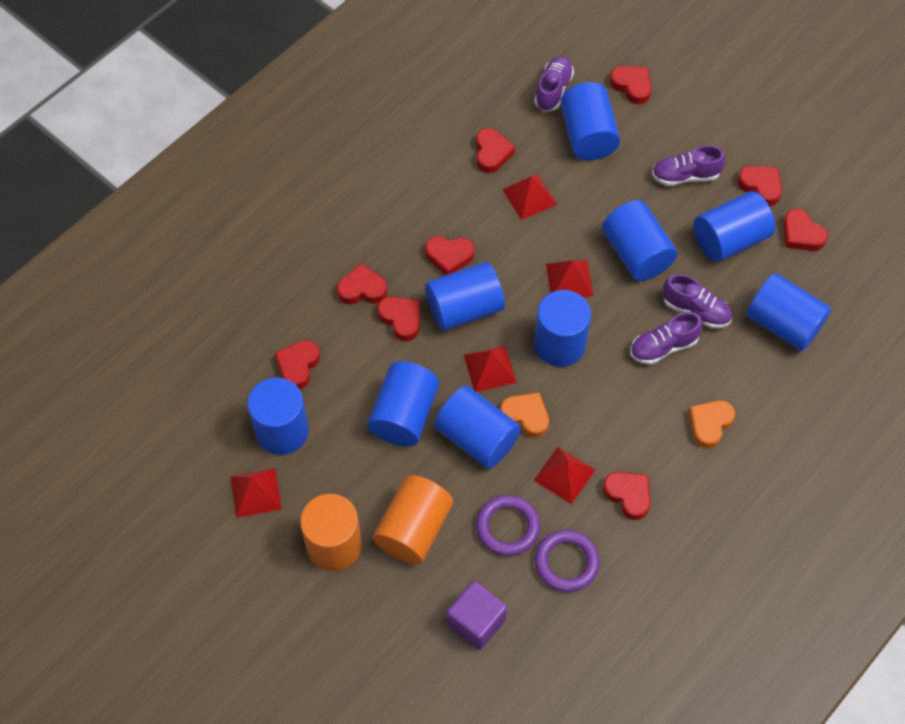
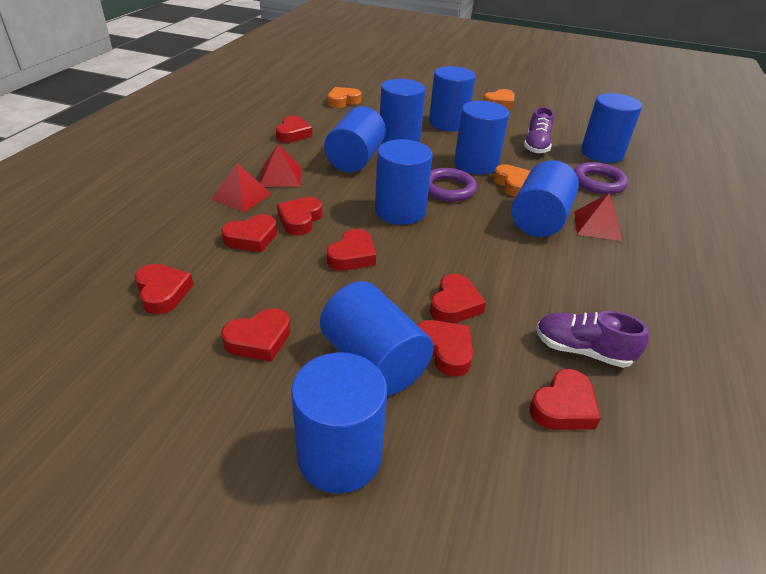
orange cylinder: [300,494,362,571] [373,475,453,564] = 2 -> none = 0
orange heart: [500,393,549,438] [689,400,735,449] = 2 -> [327,87,362,108] [483,89,514,109] [493,164,530,197] = 3
purple cube: [447,581,507,650] = 1 -> none = 0
purple shoe: [534,56,574,112] [630,312,703,365] [652,145,725,186] [662,274,732,328] = 4 -> [524,107,554,154] [536,311,649,368] = 2
red pyramid: [230,468,282,518] [464,345,517,392] [502,174,557,220] [534,447,595,504] [546,260,593,297] = 5 -> [211,163,271,212] [260,145,301,187] [574,193,622,241] = 3

